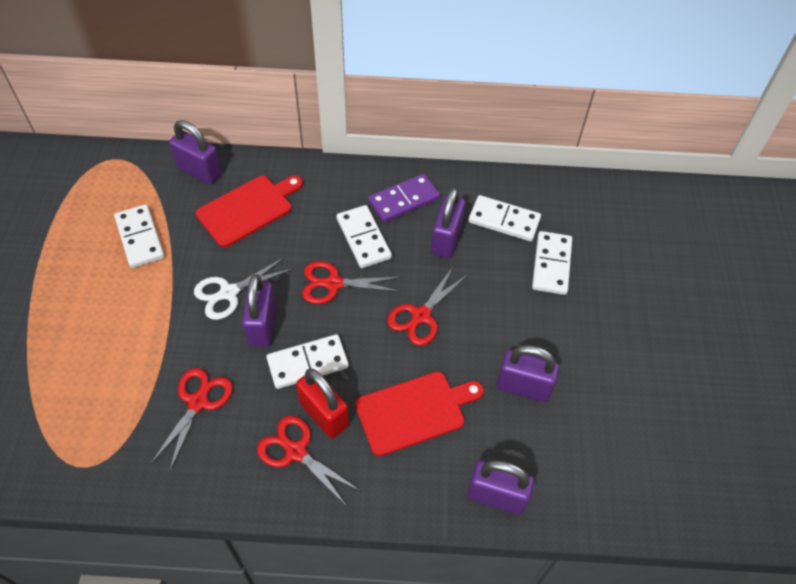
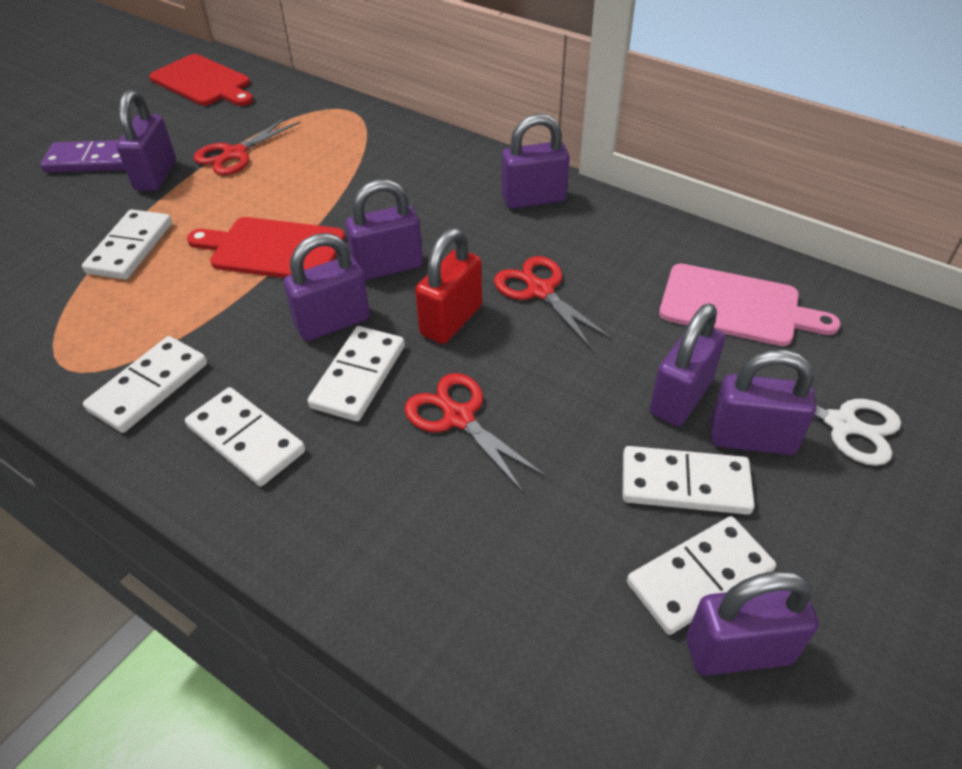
pink cutting board: none = 0 -> [659,264,841,346] = 1
purple padlock: [169,120,222,184] [242,274,276,347] [431,187,465,258] [467,460,534,515] [497,345,559,402] = 5 -> [117,90,176,191] [283,233,370,341] [345,179,423,281] [502,114,570,209] [649,304,725,426] [686,571,819,676] [710,350,816,455] = 7
red scissors: [150,368,233,472] [257,416,361,506] [302,261,401,304] [387,267,468,346] = 4 -> [194,116,300,175] [404,373,547,493] [494,256,613,349] = 3
white domino: [114,204,164,268] [266,334,349,389] [336,205,392,268] [469,195,541,241] [532,231,572,295] = 5 -> [82,209,172,279] [83,336,207,433] [185,387,305,486] [307,326,405,421] [623,446,755,515] [627,516,776,635] = 6

